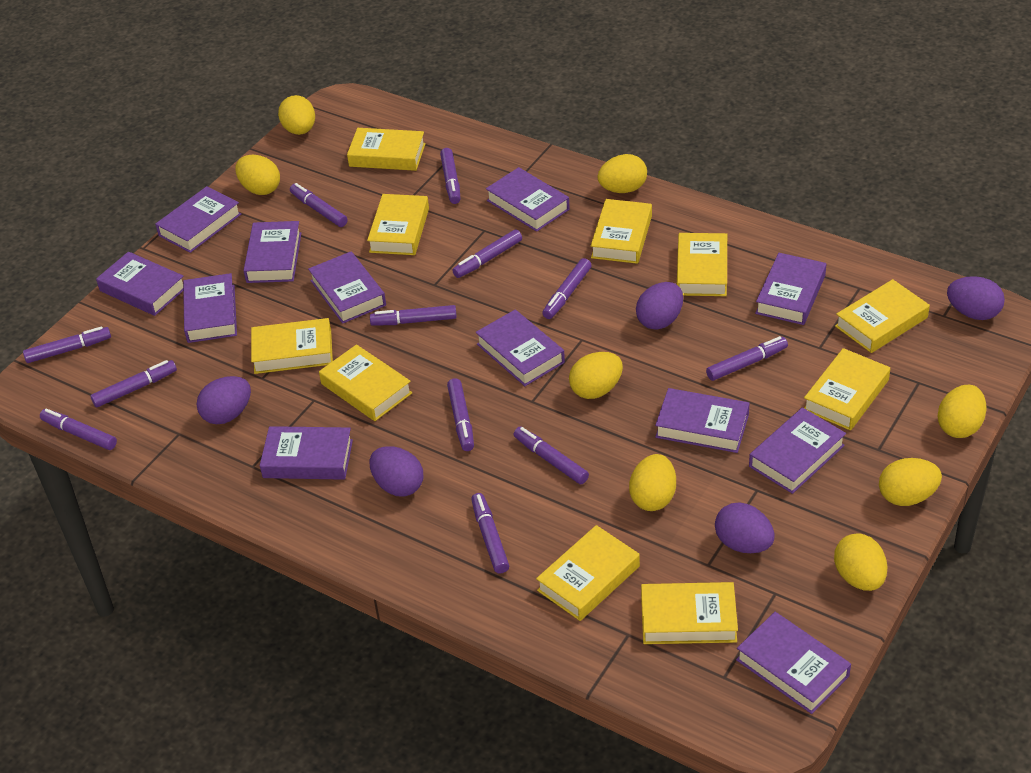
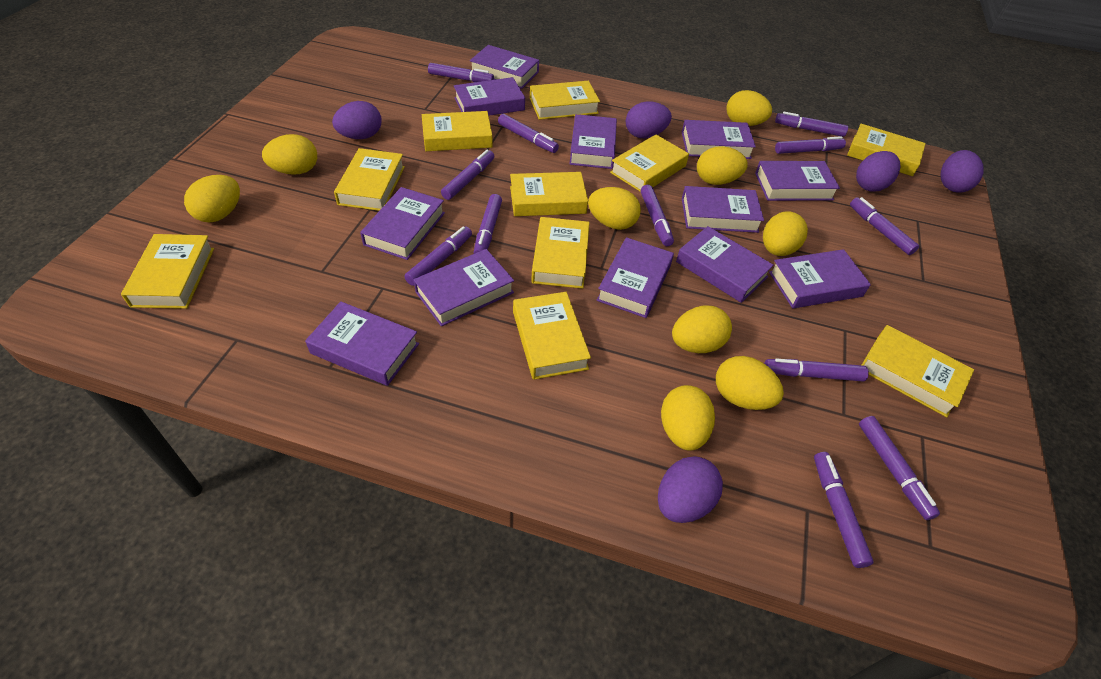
yellow egg: [235,155,280,195] [278,95,315,135] [569,352,623,399] [598,154,647,193] [629,454,676,511] [834,533,887,591] [879,458,942,506] [938,385,986,438] = 8 -> [184,175,240,223] [262,134,317,175] [588,187,641,230] [661,385,715,451] [672,305,732,353] [697,146,748,185] [716,356,784,410] [726,90,772,126] [763,212,808,256] = 9

